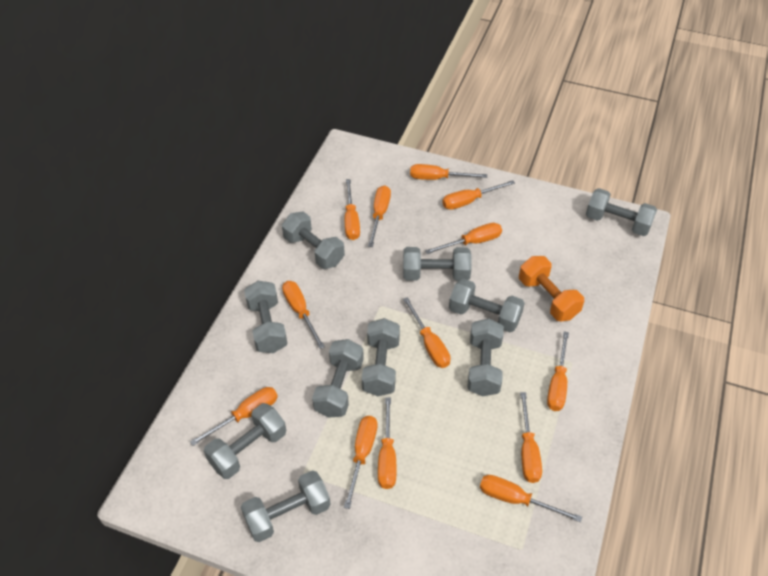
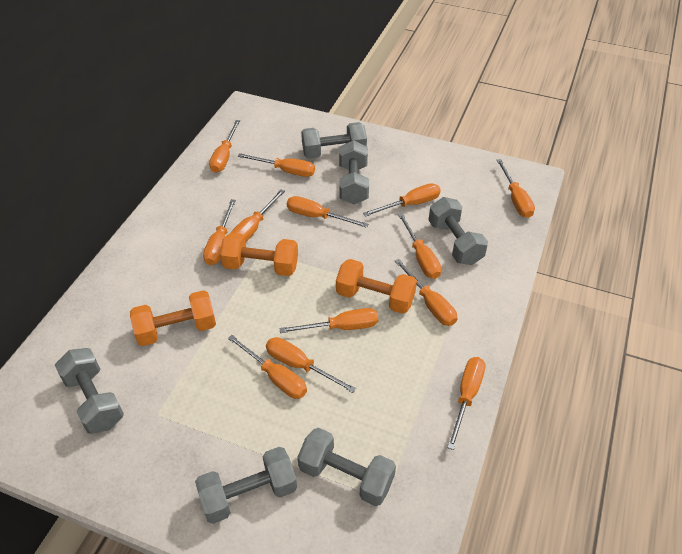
grey dumbbell: [204,403,286,479] [241,471,331,542] [244,281,287,353] [282,212,345,269] [312,339,364,418] [362,318,400,396] [403,247,471,281] [449,278,525,332] [467,318,504,396] [586,188,657,236] = 10 -> [55,348,124,434] [195,447,297,524] [298,428,396,506] [301,122,367,159] [339,140,369,204] [428,197,488,265] = 6
orange dumbbell: [519,256,584,321] = 1 -> [130,290,216,346] [220,233,298,276] [336,259,417,314] = 3

